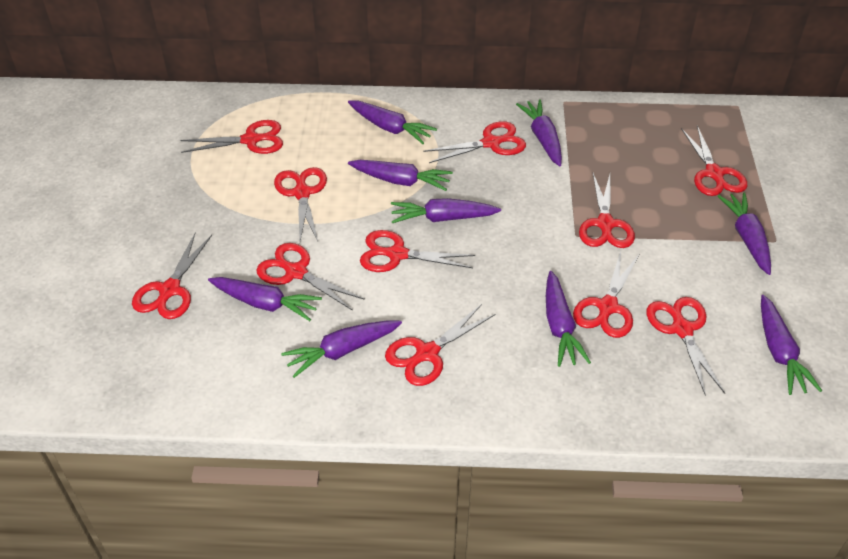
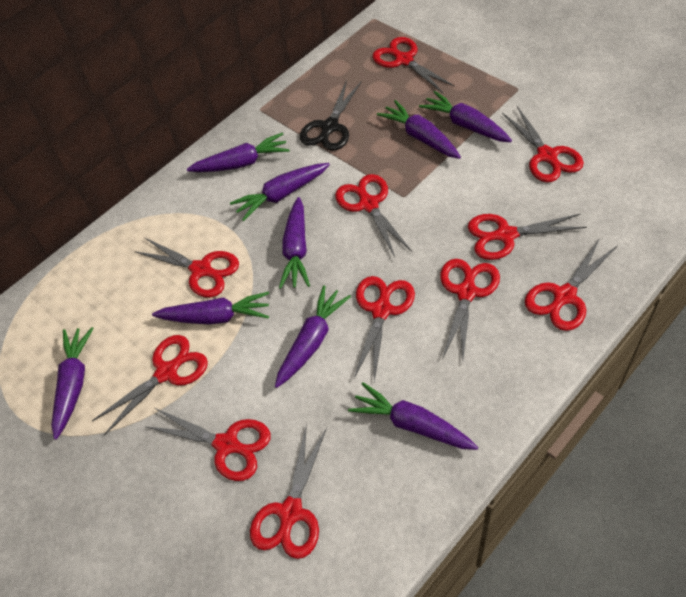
black scissors: none = 0 -> [300,80,362,151] = 1

